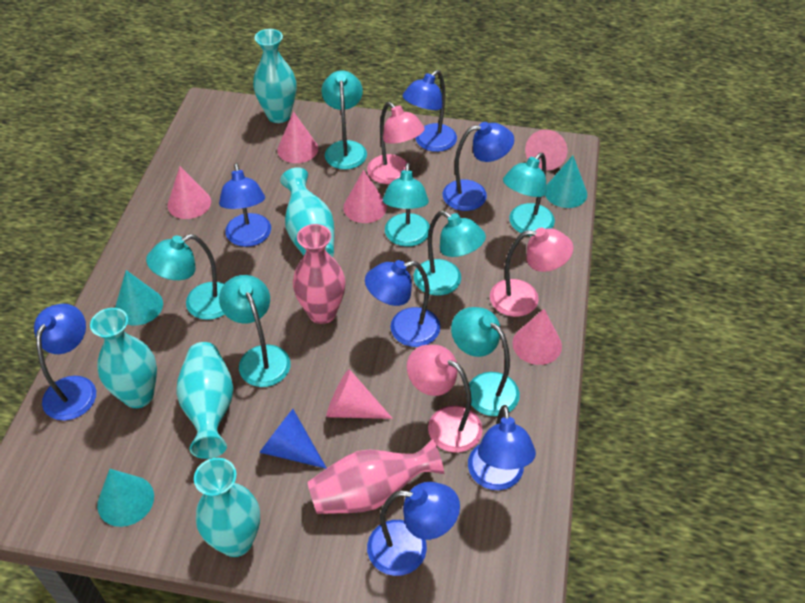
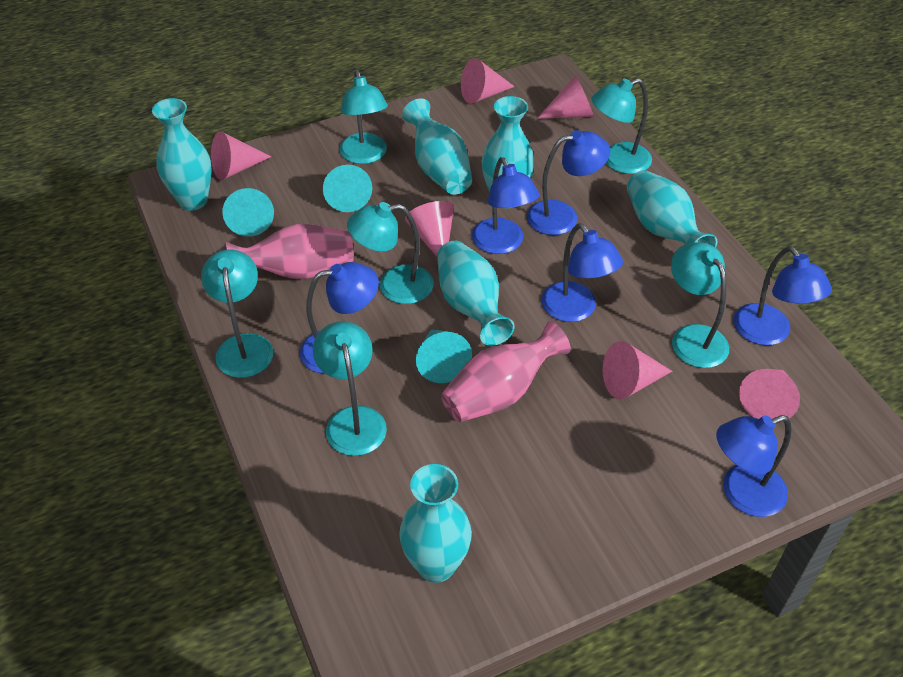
blue cone: [259,409,327,469] = 1 -> none = 0
blue lamp: [34,304,96,421] [219,163,271,247] [365,260,441,347] [367,482,460,576] [403,70,457,152] [443,122,514,211] [468,405,536,490] = 7 -> [300,262,379,374] [472,157,539,254] [527,130,610,235] [541,223,623,322] [716,415,792,517] [734,246,832,345] = 6
pink lamp: [367,102,425,184] [407,345,483,453] [490,228,574,317] = 3 -> none = 0
turquoise lamp: [146,234,225,320] [219,275,291,387] [321,70,367,169] [383,163,430,247] [414,211,486,296] [451,307,520,416] [503,153,555,236] = 7 -> [201,250,273,378] [313,321,387,456] [339,70,388,164] [347,202,434,304] [591,79,652,174] [671,243,729,368] = 6
turquoise vase: [90,308,157,408] [176,342,234,459] [194,458,260,557] [253,29,296,123] [280,167,334,257] = 5 -> [152,98,212,211] [399,464,472,583] [402,99,472,195] [437,241,515,346] [482,96,535,208] [627,170,717,248] = 6

